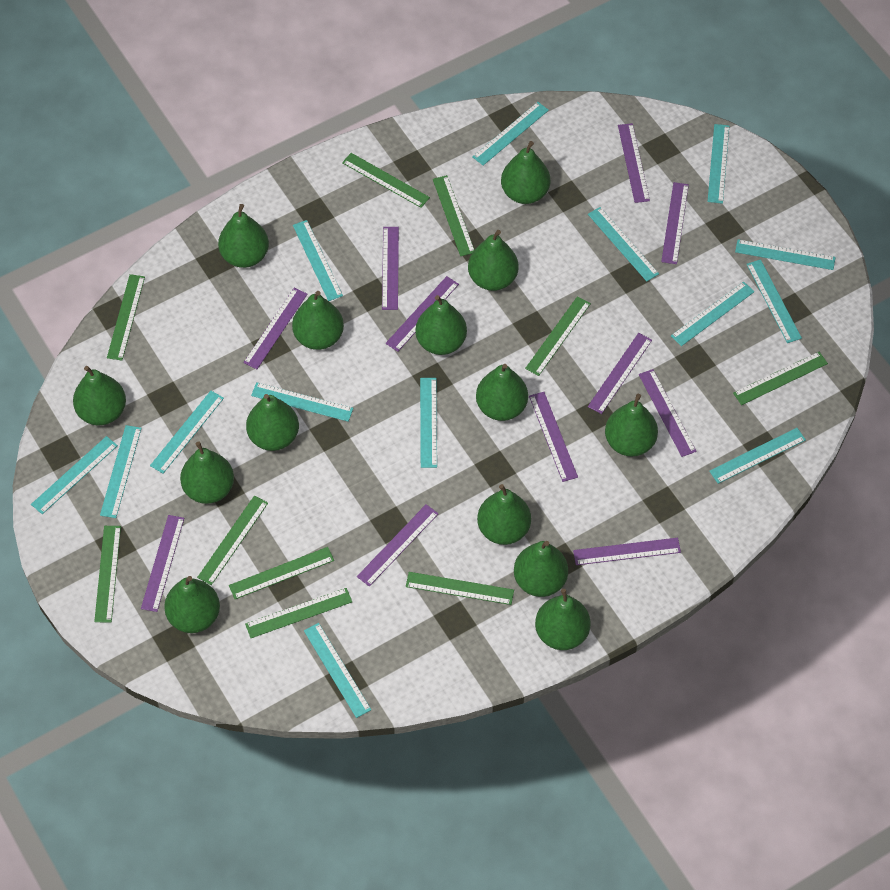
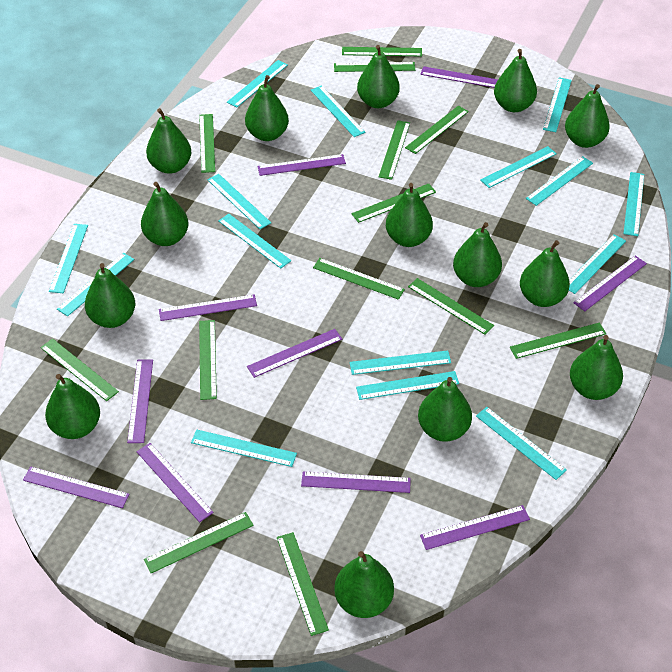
green ruler: [94,526,121,623] [107,274,145,360] [197,496,268,585] [229,547,334,599] [245,588,352,638] [342,153,430,208] [406,572,514,605] [433,175,474,256] [525,296,591,376] [733,352,828,405] = 10 -> [40,338,119,401] [144,512,254,573] [199,114,215,173] [199,320,217,400] [277,532,329,636] [313,258,405,300] [334,62,415,72] [342,47,422,56] [351,184,436,223] [379,120,410,180] [405,106,469,154] [408,278,494,335] [510,322,606,359] = 13
purple ruler: [141,515,184,612] [243,288,308,369] [357,504,439,587] [382,227,399,310] [386,276,459,352] [529,392,578,482] [573,538,681,565] [588,333,652,414] [618,123,650,203] [639,369,696,457] [661,182,689,264] = 11 -> [23,466,130,508] [127,359,153,443] [137,443,214,522] [159,294,257,321] [247,329,342,378] [257,154,346,176] [301,471,411,493] [420,66,498,88] [420,505,530,550] [573,256,647,311] = 10
turquoise ruler: [31,436,118,514] [100,425,142,518] [150,391,224,473] [251,382,353,422] [293,220,343,301] [304,623,371,718] [420,378,437,468] [472,102,549,165] [588,207,659,281] [671,282,754,346] [707,124,729,204] [709,428,806,484] [735,239,836,270] [746,259,802,343] = 14 -> [49,224,88,293] [57,253,134,316] [191,429,297,467] [208,174,271,229] [218,214,291,269] [227,60,288,108] [311,85,365,137] [350,350,451,375] [356,371,459,400] [476,407,567,480] [481,146,557,188] [526,156,593,206] [543,77,572,132] [569,234,626,294] [623,172,644,236] = 15

